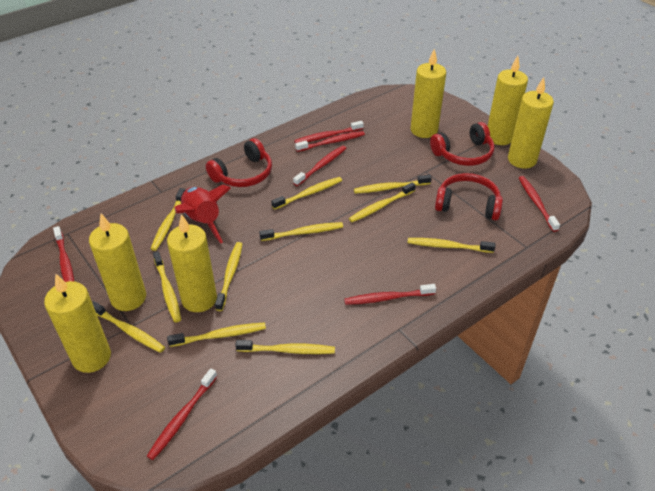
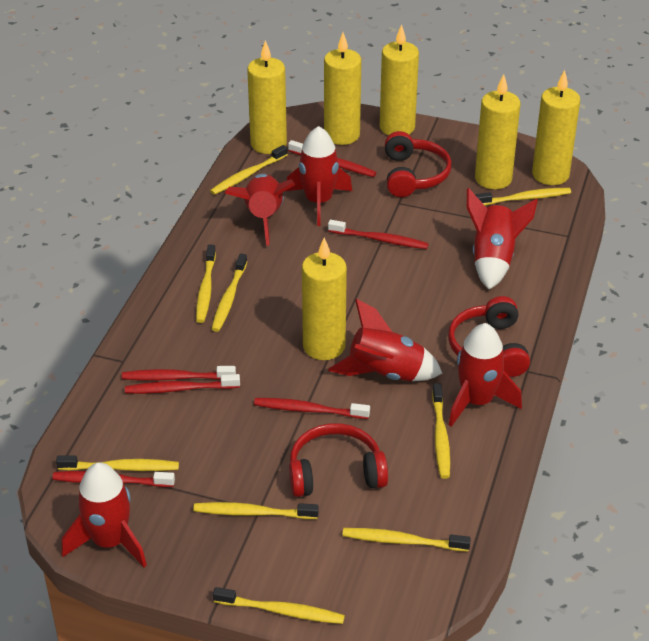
red rocket: [174,184,231,243] = 1 -> [62,462,147,567] [225,174,295,246] [286,126,352,226] [328,299,443,381] [449,323,522,427] [467,188,538,290] = 6
red toothbrush: [53,226,74,282] [147,368,217,460] [293,145,346,186] [294,121,363,143] [295,131,365,152] [344,284,436,305] [519,176,560,232] = 7 -> [52,471,175,487] [122,366,236,381] [125,374,240,394] [254,398,370,419] [288,140,377,177] [328,220,429,249] = 6
yellow toothbrush: [92,301,165,353] [151,188,185,251] [153,251,181,322] [167,323,266,347] [215,242,242,311] [235,340,335,354] [259,222,343,241] [271,177,342,210] [349,182,416,222] [354,175,432,194] [408,238,495,253] = 11 -> [56,455,179,471] [193,502,319,519] [196,245,216,323] [210,145,288,195] [212,254,247,332] [213,587,345,624] [342,528,471,552] [432,383,450,479] [475,188,571,206] = 9

